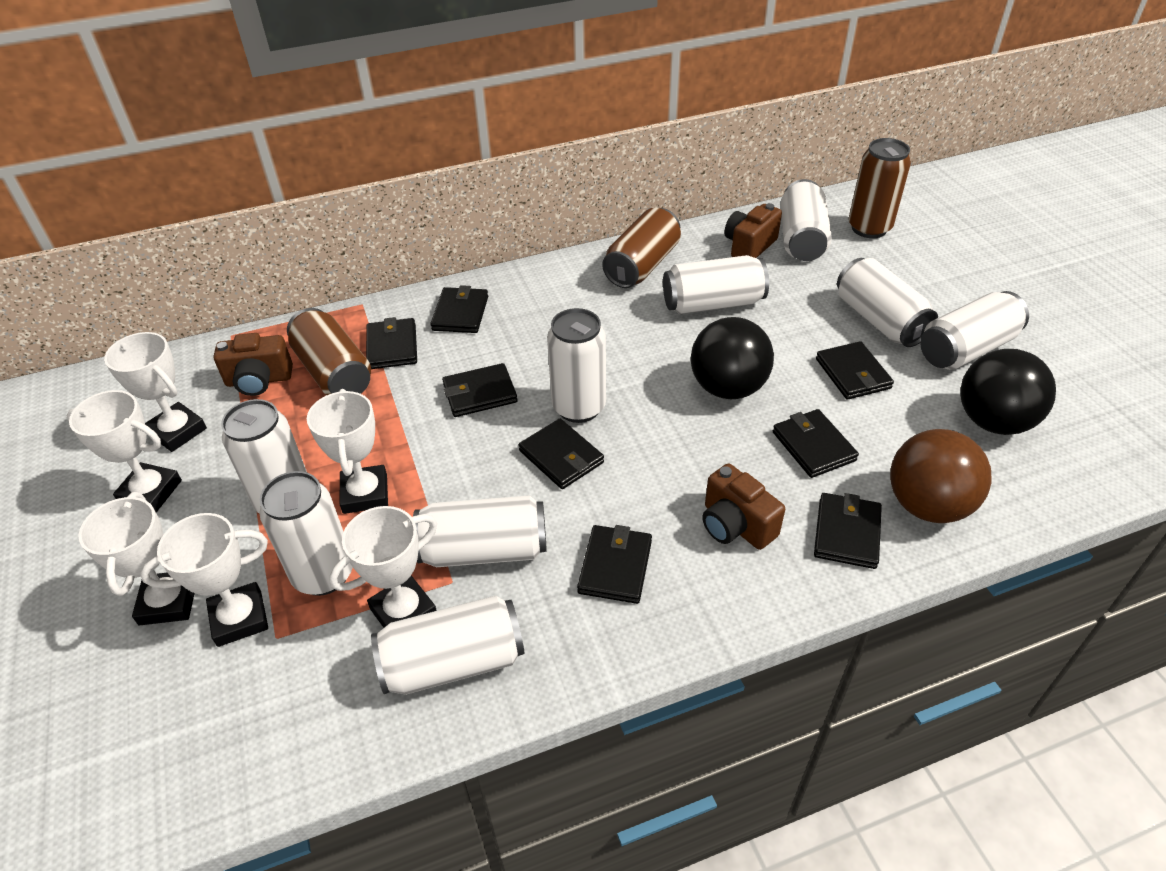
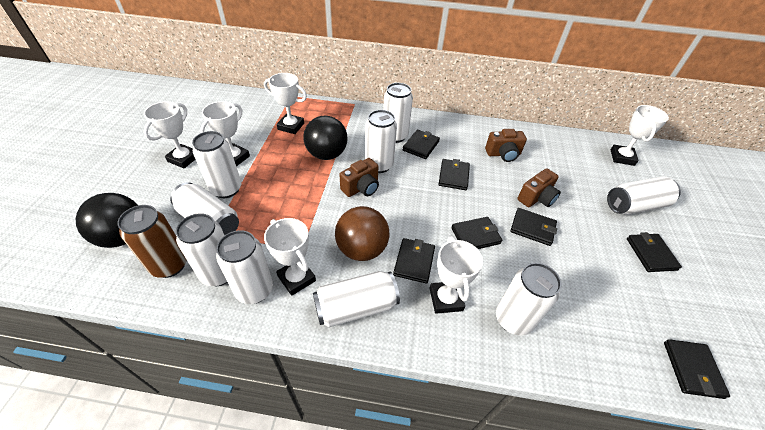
black wallet: [366,317,417,369] [430,285,488,333] [442,363,518,417] [519,419,604,489] [577,525,652,604] [773,409,859,478] [814,493,882,569] [816,341,894,400] = 8 -> [393,238,435,284] [403,130,440,159] [438,159,470,190] [451,217,502,249] [510,208,557,246] [627,232,682,272] [664,339,730,399] = 7
brown can: [287,308,371,395] [602,208,681,288] [849,138,911,238] = 3 -> [117,205,187,278] = 1

